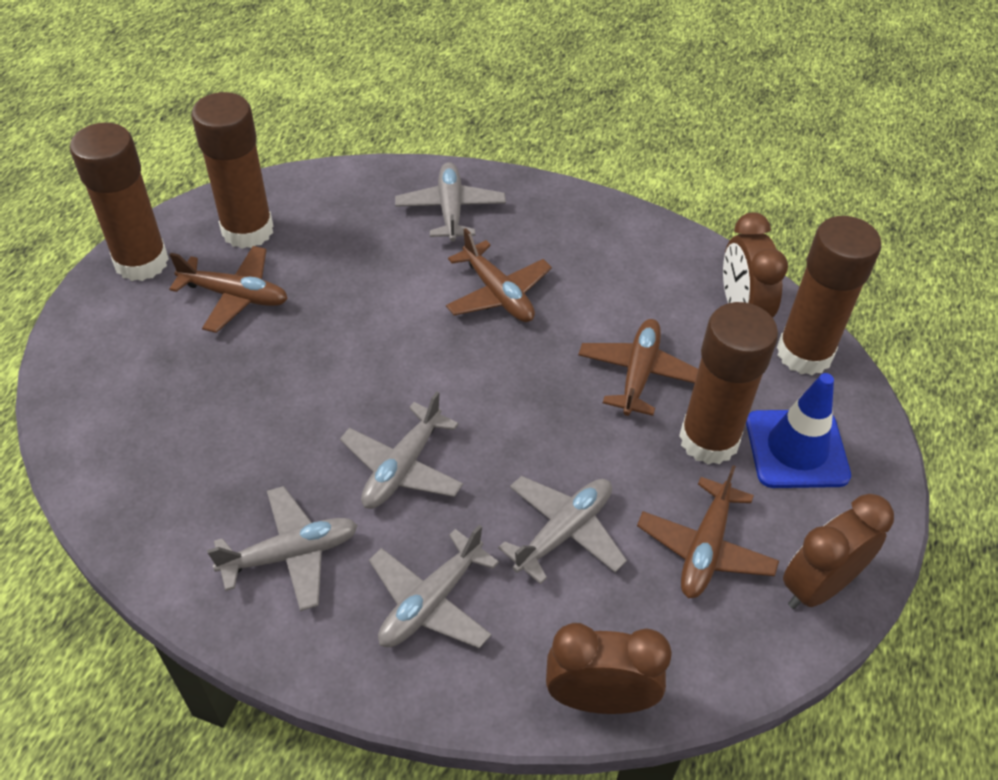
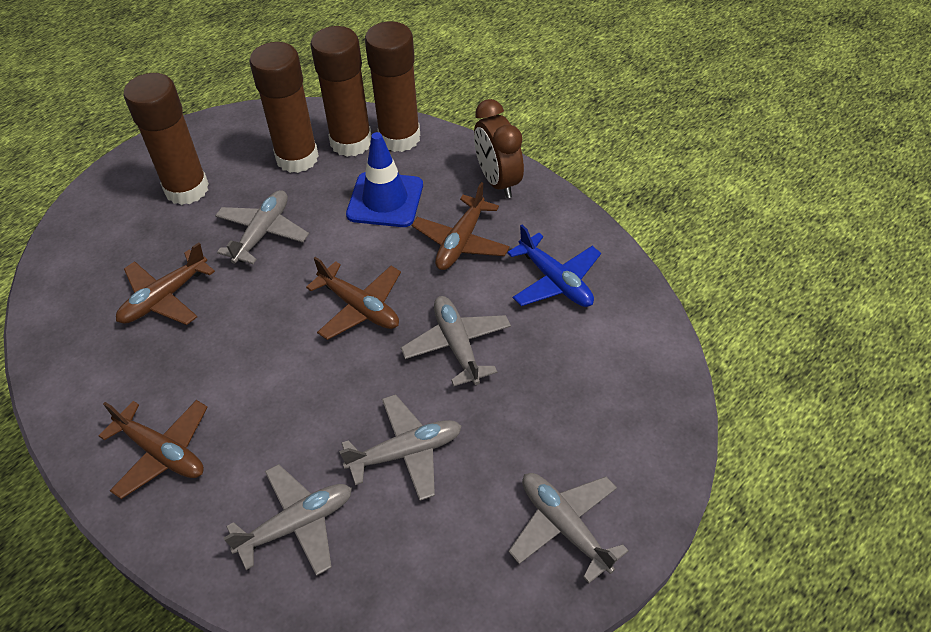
blue plane: none = 0 -> [507,225,601,307] = 1
brown clock: [546,623,672,714] [723,213,788,318] [783,494,894,609] = 3 -> [474,99,524,198] = 1

